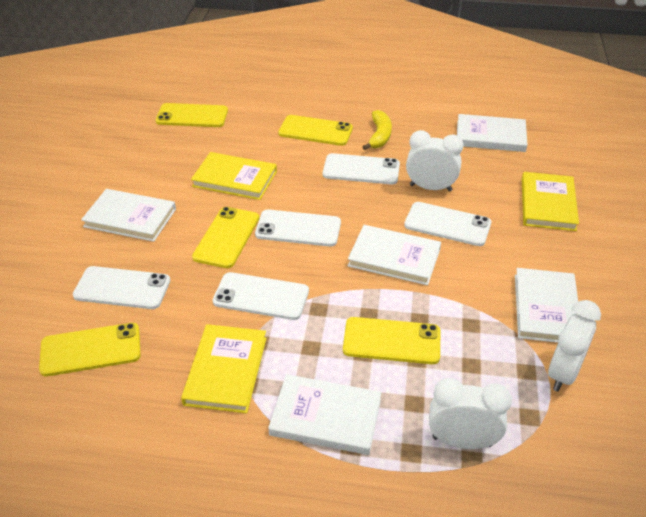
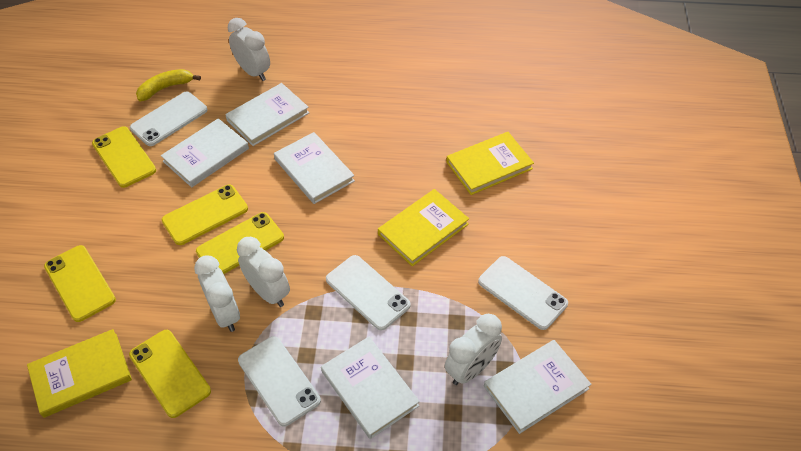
white clock: [406,130,463,191] [429,378,512,449] [548,300,601,392] = 3 -> [194,255,240,332] [228,18,270,81] [237,237,290,307] [445,314,502,385] = 4
white phone: [73,266,170,309] [213,272,309,320] [255,209,341,247] [323,153,400,185] [404,202,491,246] = 5 -> [130,92,207,146] [238,336,321,427] [326,255,411,330] [478,256,568,330] = 4

